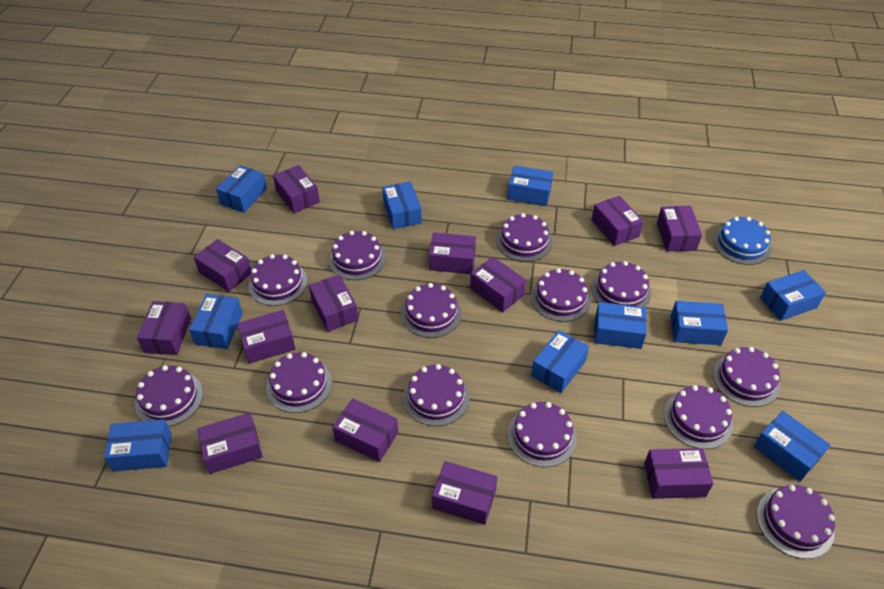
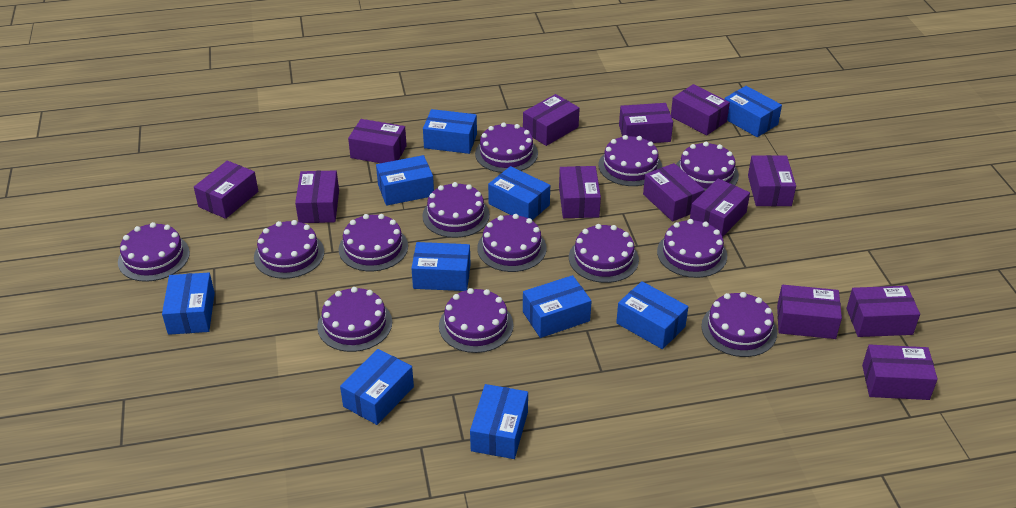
blue cake: [713,217,771,265] = 1 -> none = 0

